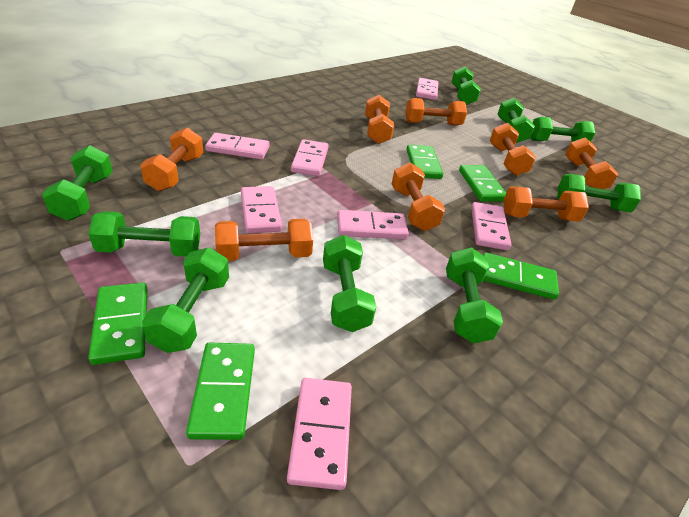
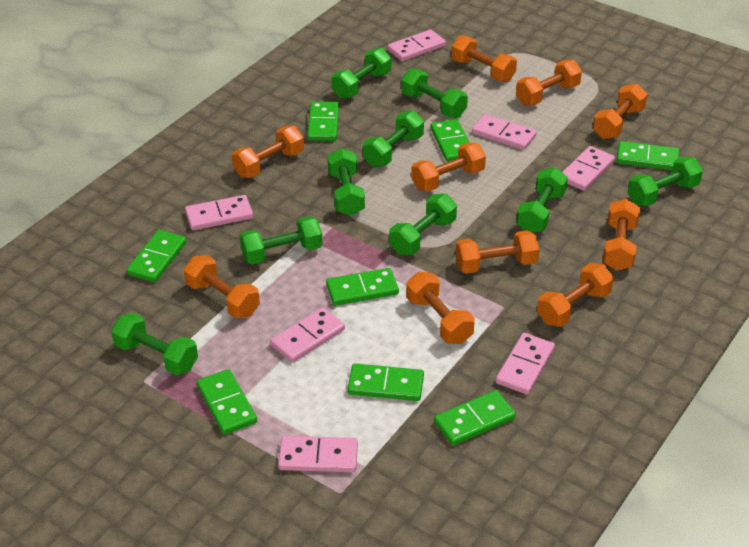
green domino: [88,282,148,365] [186,342,255,440] [406,144,443,179] [459,165,506,201] [483,253,559,300] = 5 -> [127,230,187,282] [197,369,257,435] [307,102,339,141] [326,268,399,306] [347,363,424,401] [430,119,469,162] [434,390,516,446] [617,141,679,170] = 8
orange dumbbell: [140,127,203,191] [215,219,313,261] [365,95,394,144] [392,162,445,231] [405,98,467,126] [490,123,536,176] [504,186,589,222] [565,137,618,189] = 8 -> [184,255,260,319] [232,126,304,178] [406,272,475,344] [411,142,486,192] [451,35,517,82] [455,230,539,274] [516,60,582,105] [537,263,614,327] [593,84,648,139] [603,199,640,271] = 10

